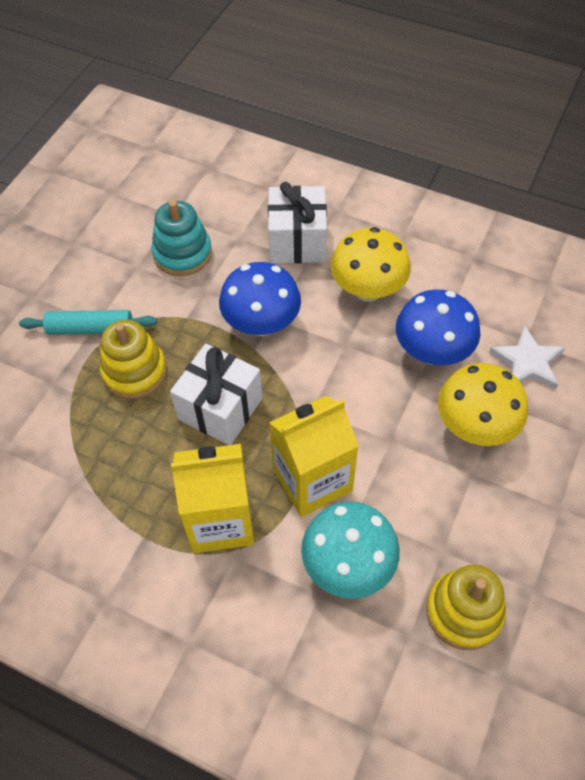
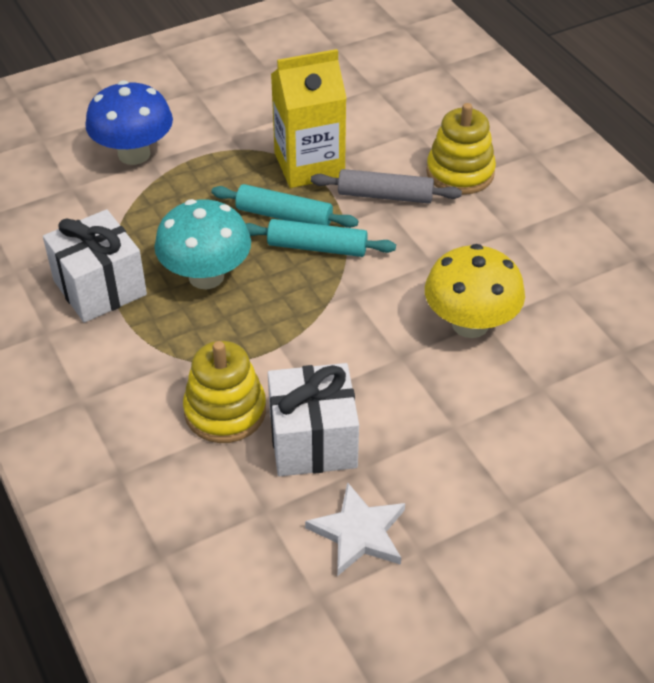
blue mushroom: [219,262,301,336] [396,290,480,365] = 2 -> [85,80,173,165] = 1
grey rolling pin: none = 0 -> [311,169,462,204] = 1
turquoise rolling pin: [19,310,157,335] = 1 -> [211,184,358,228] [246,219,396,257] = 2
turquoise stacking toy: [151,200,212,276] = 1 -> none = 0
yellow carton: [171,444,254,553] [269,396,359,517] = 2 -> [271,49,346,188] = 1
yellow mushroom: [331,227,411,302] [438,363,528,446] = 2 -> [425,244,525,338] = 1

